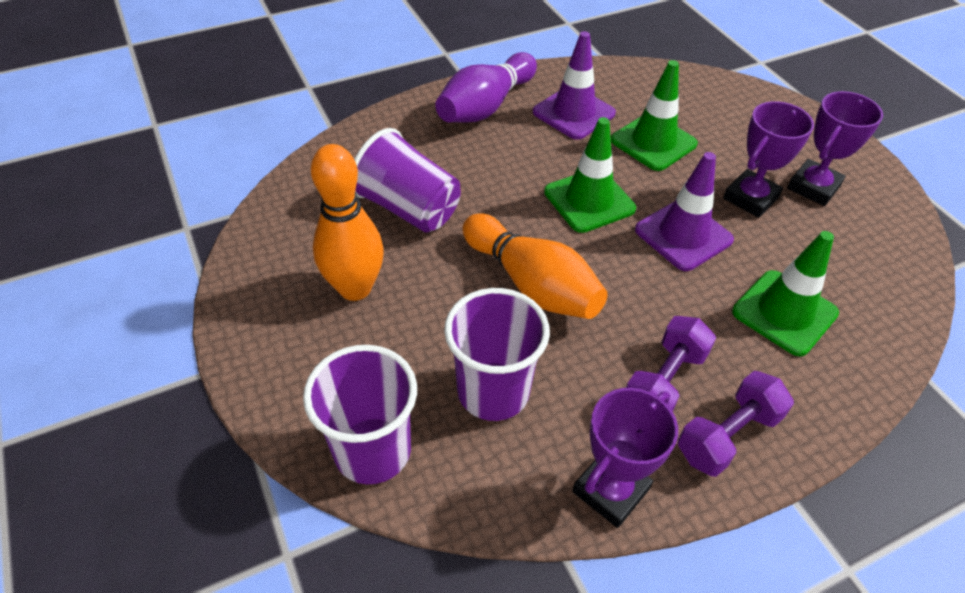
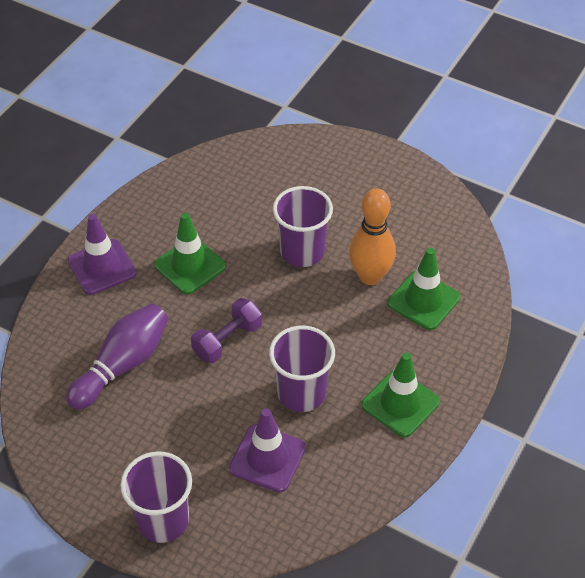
orange bowling pin: [311,144,384,301] [462,213,608,319] = 2 -> [349,189,396,285] = 1
purple dumbbell: [626,316,716,411] [678,371,794,477] = 2 -> [191,298,262,363] = 1
purple trophy: [572,388,678,528] [723,101,814,218] [787,91,883,206] = 3 -> none = 0

